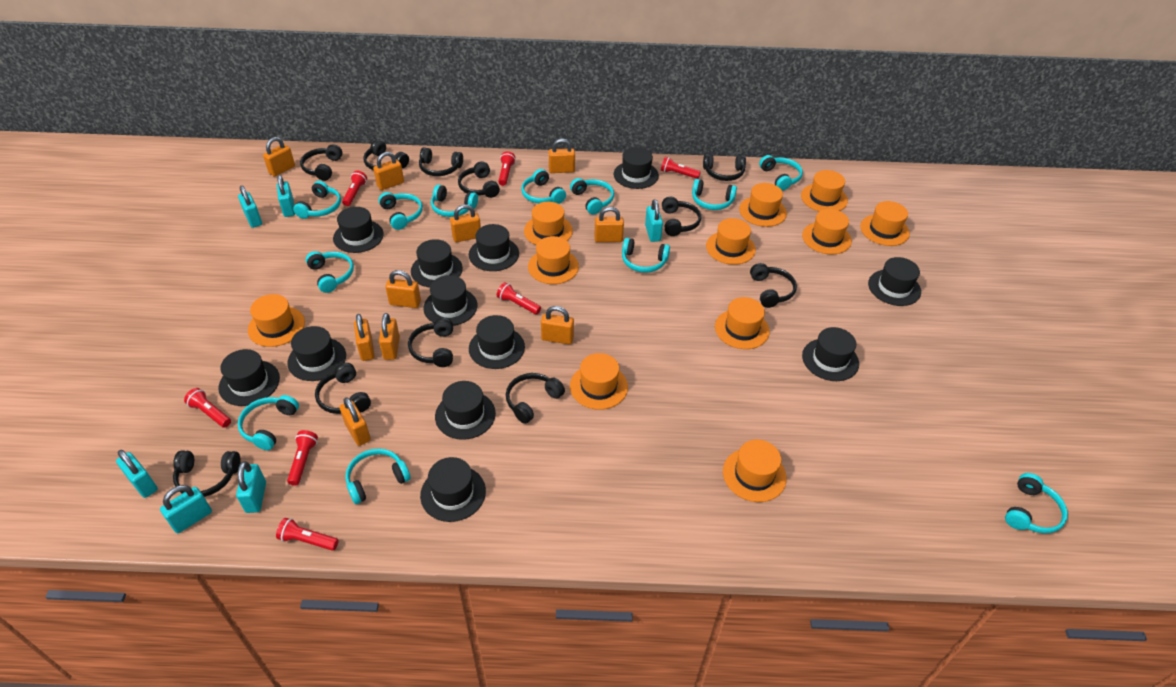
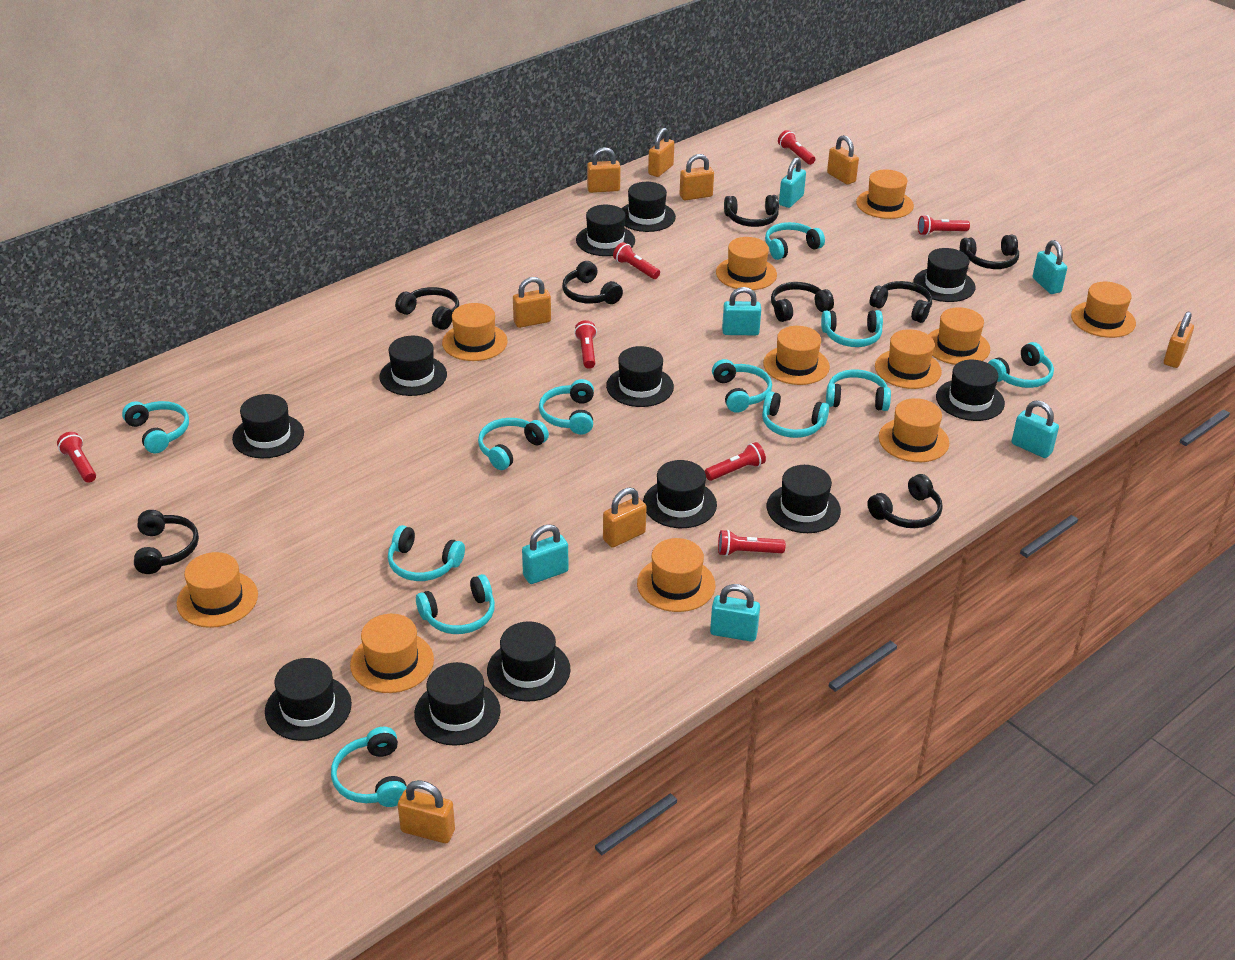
black headphones: [173,450,241,497] [300,144,343,181] [315,363,371,414] [363,140,409,170] [408,318,453,367] [419,147,463,176] [458,161,500,198] [506,373,565,424] [662,197,701,236] [703,154,746,181] [750,263,797,308] = 11 -> [134,510,199,574] [395,287,459,330] [562,261,623,304] [724,195,779,227] [771,282,834,322] [867,474,943,528] [870,281,932,323] [960,235,1019,269] = 8
orange padlock: [263,137,295,177] [340,397,371,446] [354,314,375,361] [373,152,404,190] [379,313,400,360] [385,270,421,308] [450,205,481,242] [541,306,574,344] [549,139,575,173] [594,207,624,242] = 10 -> [398,780,455,843] [513,277,551,328] [587,147,621,193] [603,487,647,548] [648,128,675,177] [679,154,714,200] [827,135,859,185] [1164,312,1194,368] = 8

